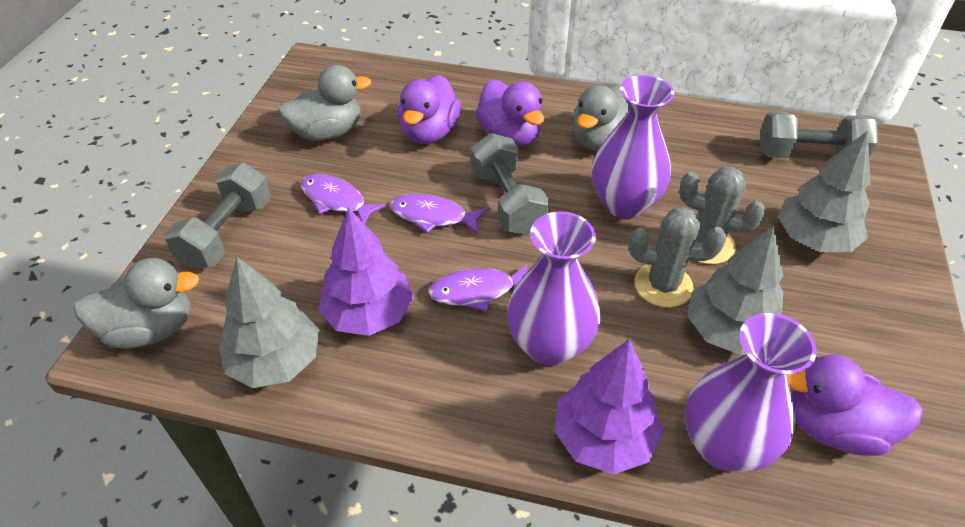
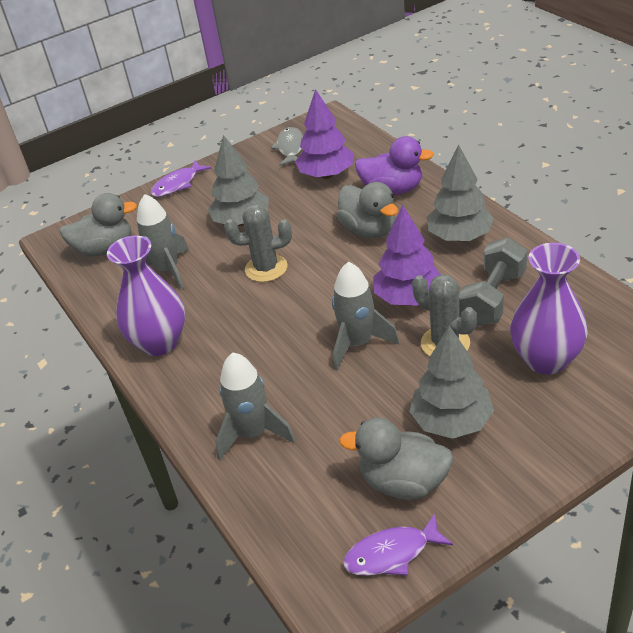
grey dumbbell: [165,163,271,269] [471,133,549,235] [760,111,878,159] = 3 -> [459,237,527,326] = 1
grey fish: none = 0 -> [271,127,303,166] = 1
grey rocket: none = 0 -> [137,194,189,290] [215,352,295,461] [332,262,399,370] = 3
purple duck: [398,75,461,144] [476,80,544,147] [787,354,923,456] = 3 -> [355,136,434,195] = 1
purple fish: [301,174,387,224] [390,194,487,234] [428,264,527,312] = 3 -> [151,160,211,197] [343,514,453,576] = 2
purple vase: [507,211,600,366] [592,75,674,219] [685,313,817,472] = 3 -> [107,236,185,356] [510,243,588,375] = 2

